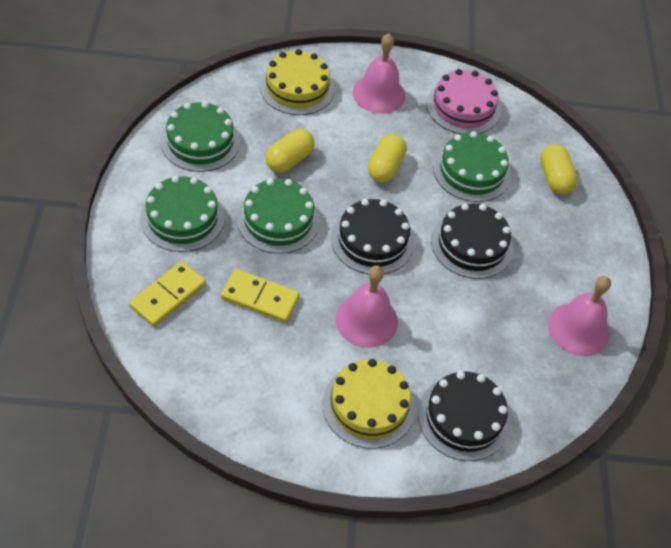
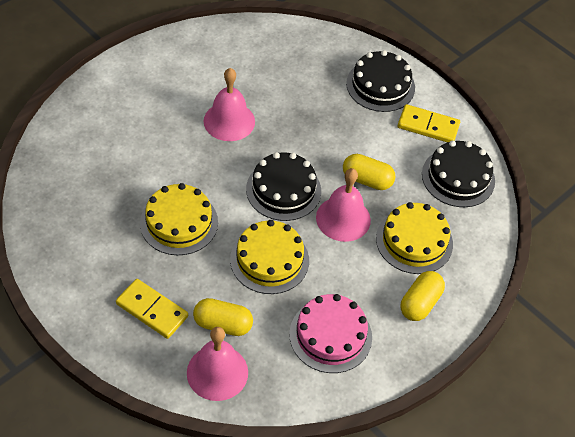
green cake: [140,176,225,252] [161,101,240,172] [237,178,320,254] [433,131,511,202] = 4 -> none = 0
yellow cake: [260,49,335,115] [323,359,415,449] = 2 -> [140,183,218,255] [230,220,309,294] [376,202,453,274] = 3

